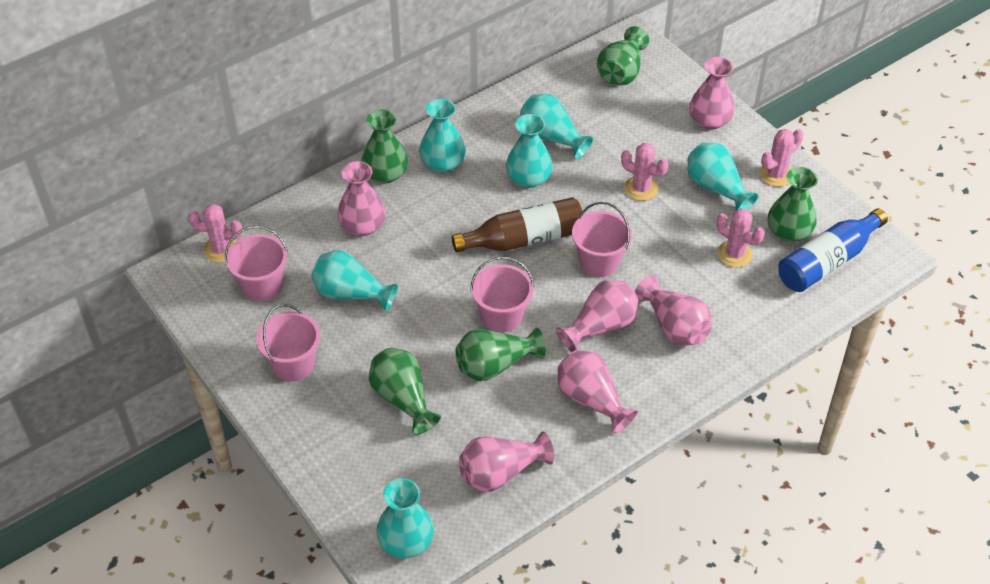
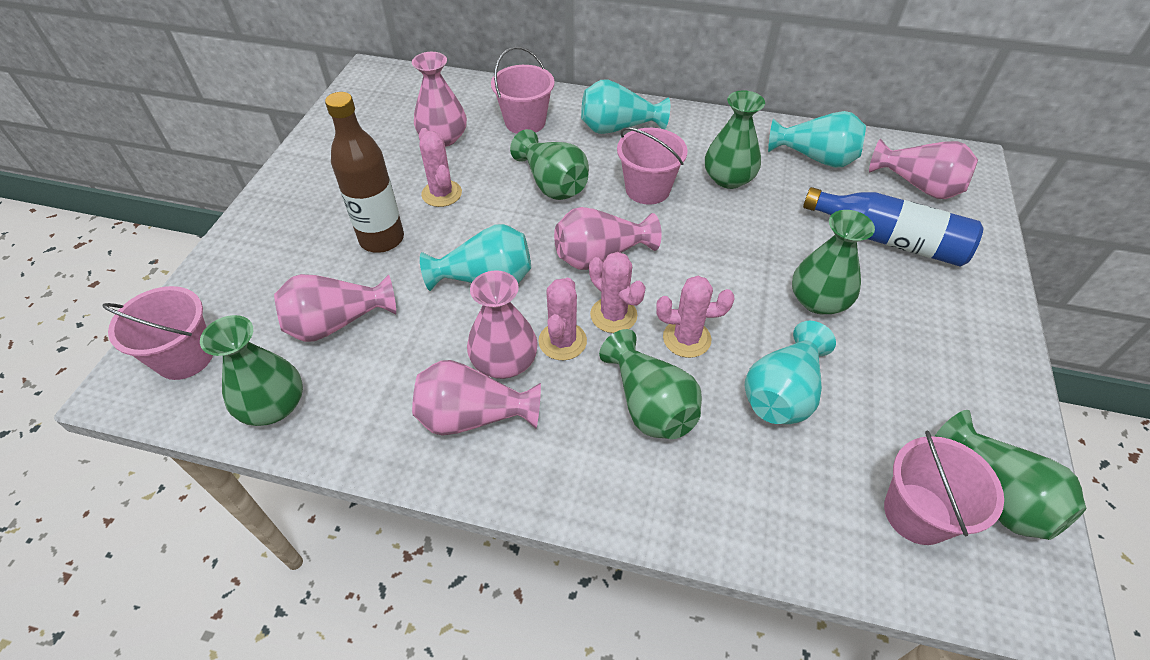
green vase: [361,109,408,183] [369,348,441,435] [456,327,546,381] [597,26,649,86] [768,167,818,242] = 5 -> [200,315,303,426] [510,129,589,200] [599,329,702,439] [705,90,765,189] [792,210,875,314] [935,410,1086,540] = 6
turquoise vase: [312,250,398,312] [376,478,434,559] [419,99,466,172] [506,114,553,188] [520,94,594,159] [687,142,759,211] = 6 -> [420,224,531,291] [581,79,670,134] [745,321,836,424] [768,111,866,168] = 4

